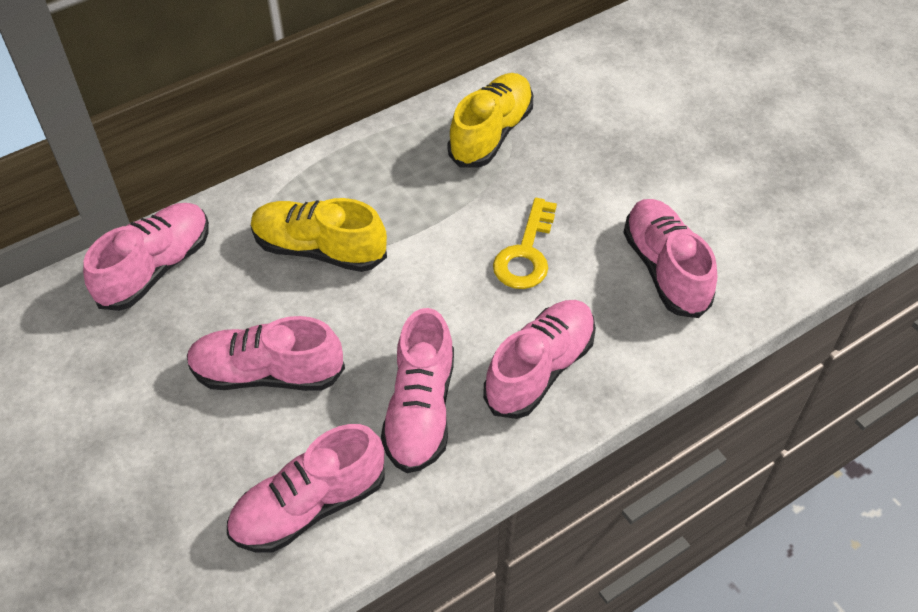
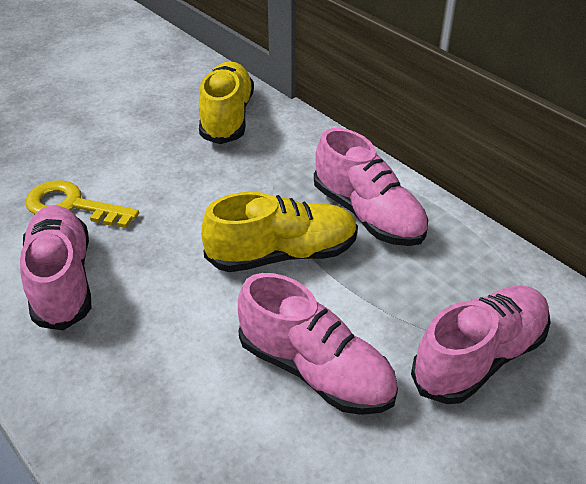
pink shoe: [83,203,209,311] [187,316,345,391] [227,424,385,553] [381,308,454,473] [483,300,596,419] [623,199,717,318] = 6 -> [20,205,91,330] [238,273,398,415] [314,128,428,246] [411,285,551,404] = 4

